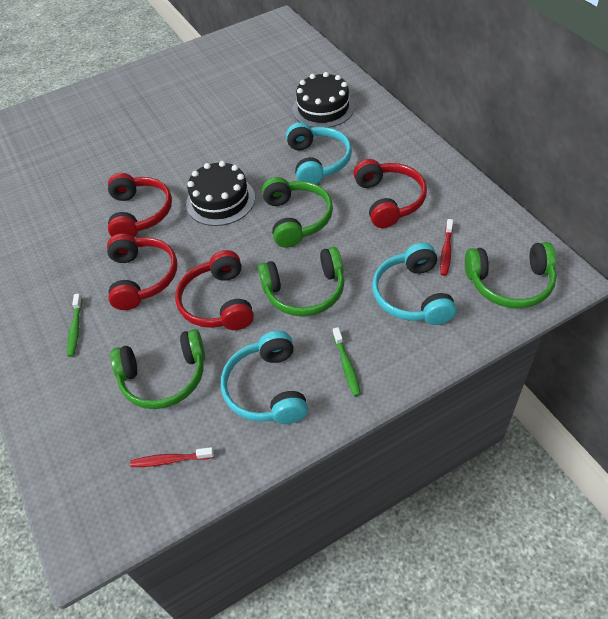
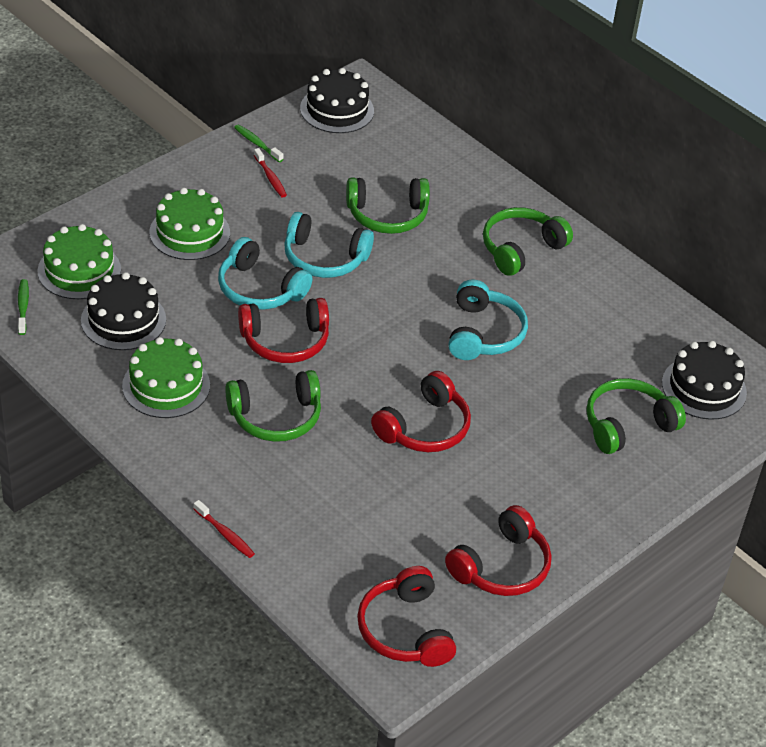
black cake: [186,161,255,226] [293,72,355,128] = 2 -> [81,272,166,350] [300,68,374,133] [662,341,747,420] = 3
green cake: none = 0 -> [37,224,121,299] [122,337,210,418] [149,188,230,260] = 3

